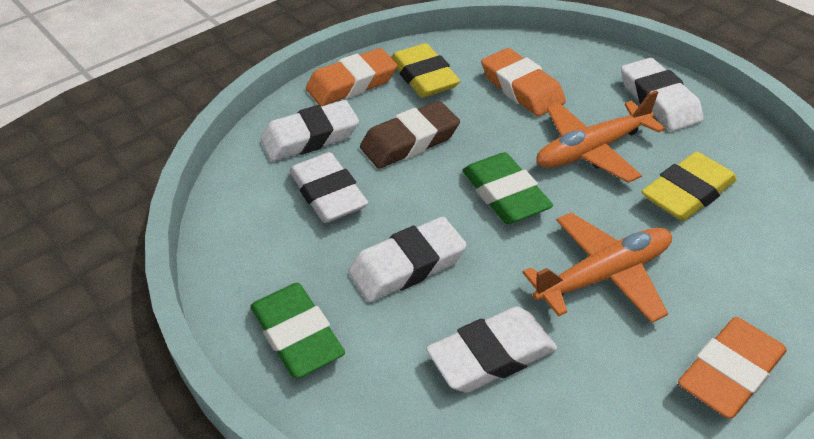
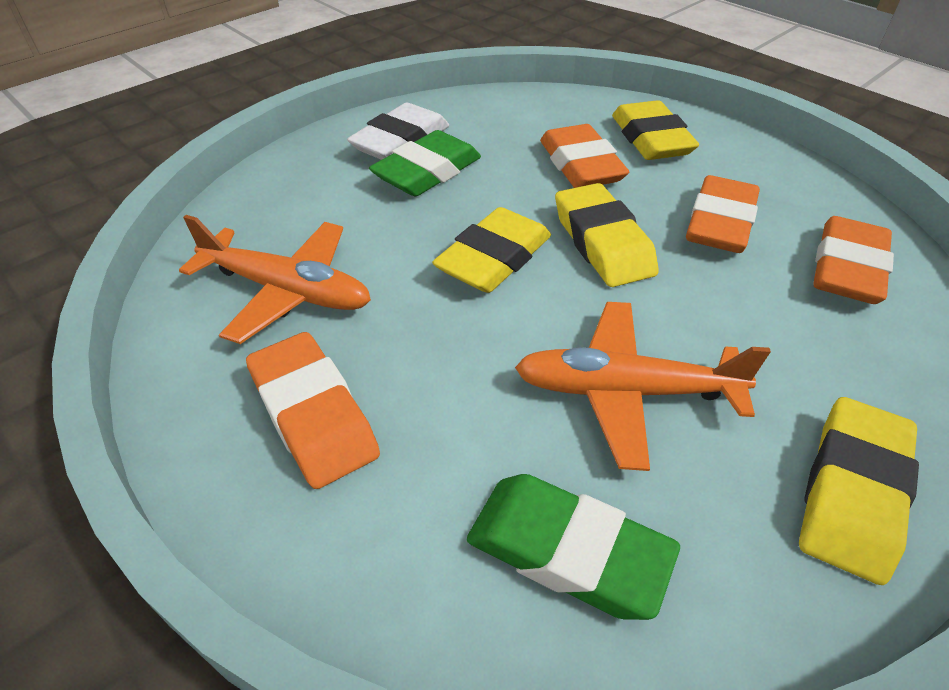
brown eraser: [360,101,460,168] = 1 -> none = 0
orange eraser: [306,48,397,106] [481,48,566,116] [678,317,787,418] = 3 -> [246,332,380,489] [540,124,629,188] [686,175,760,253] [813,216,894,304] = 4
white eraser: [260,100,359,161] [289,152,368,223] [348,217,467,302] [426,307,557,392] [621,58,704,131] = 5 -> [347,102,449,160] = 1
yellow eraser: [391,43,460,98] [642,152,737,221] = 2 -> [432,207,551,293] [555,183,659,287] [612,100,699,160] [799,397,919,585] = 4

